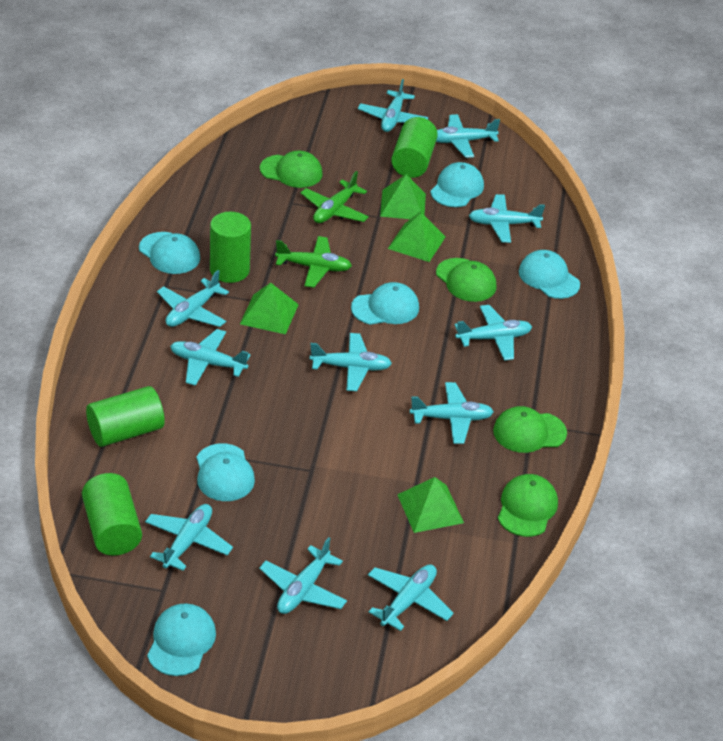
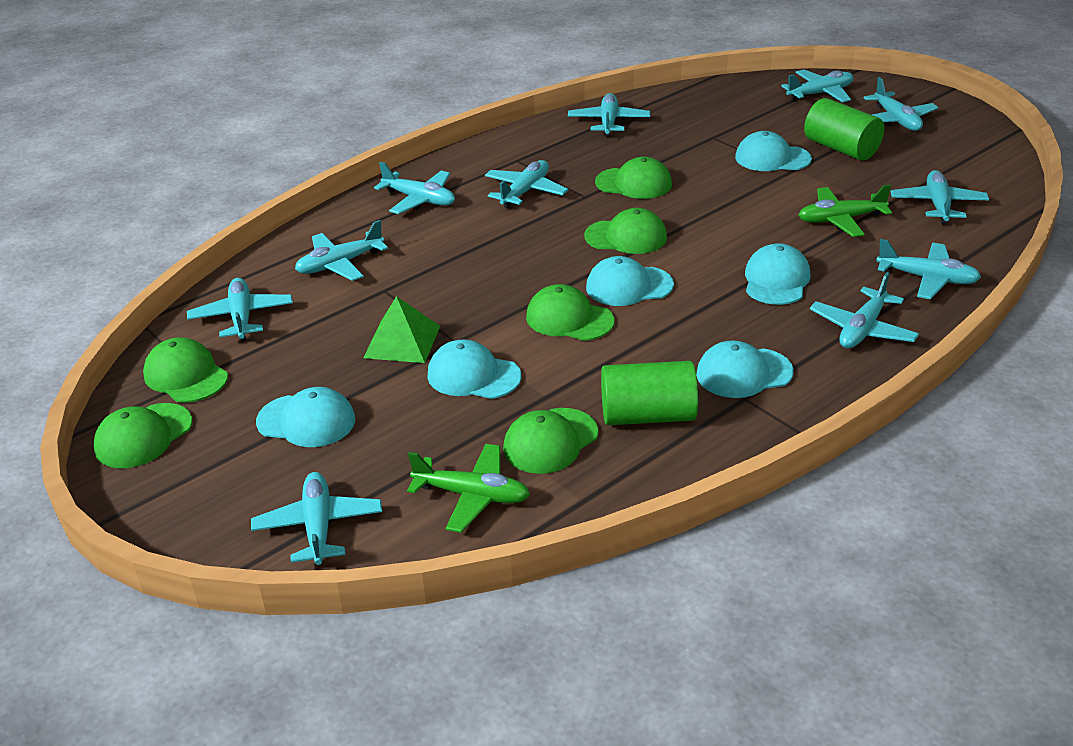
green cap: [260,151,323,188] [436,258,496,302] [493,406,567,453] [498,474,558,537] = 4 -> [94,403,192,468] [143,338,228,403] [503,408,598,474] [526,284,614,341] [584,208,667,254] [595,157,672,199] = 6
green cylinder: [82,473,142,556] [86,386,165,447] [210,212,251,283] [391,117,438,178] = 4 -> [601,361,698,425] [804,98,884,161] = 2
green pyramid: [240,283,299,334] [380,174,426,219] [388,212,445,262] [397,477,464,533] = 4 -> [363,296,440,363] = 1

